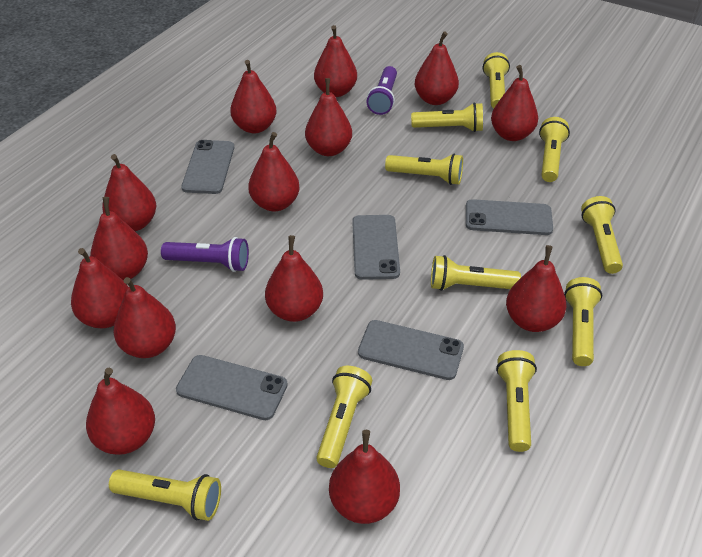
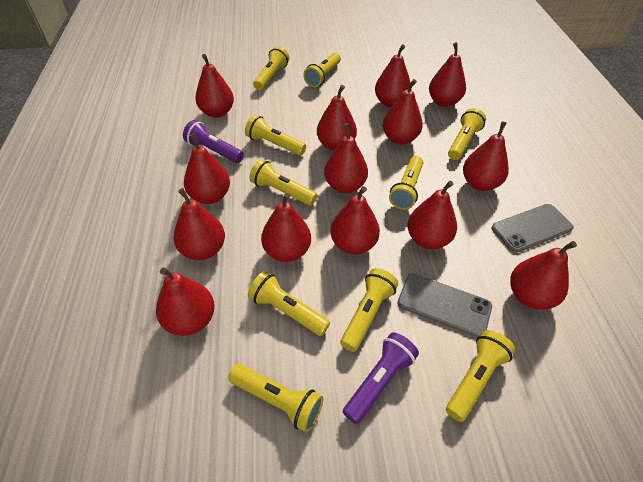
grey phone: [176,355,288,420] [181,140,234,194] [352,215,400,280] [358,320,464,380] [466,199,553,235] = 5 -> [397,274,492,337] [491,204,574,253] = 2

